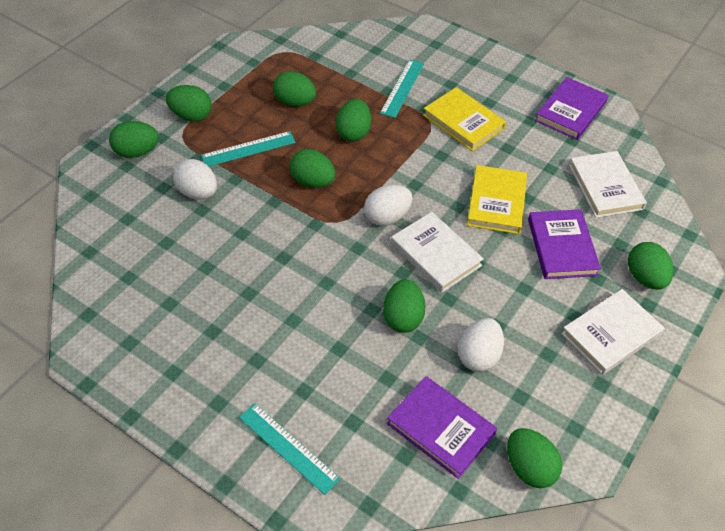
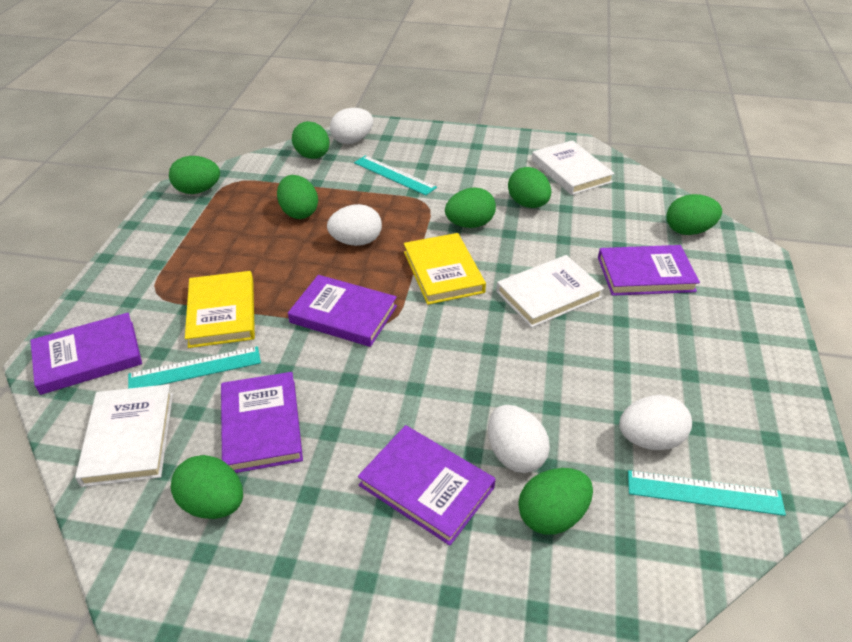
purple book: [387,376,497,479] [528,209,601,279] [535,77,608,140] = 3 -> [30,313,142,395] [221,372,303,473] [288,275,397,347] [358,425,495,546] [598,245,700,296] = 5
white egg: [173,159,217,200] [364,185,412,226] [458,318,504,372] = 3 -> [327,204,382,246] [330,108,373,144] [488,405,550,473] [619,395,692,450] = 4

